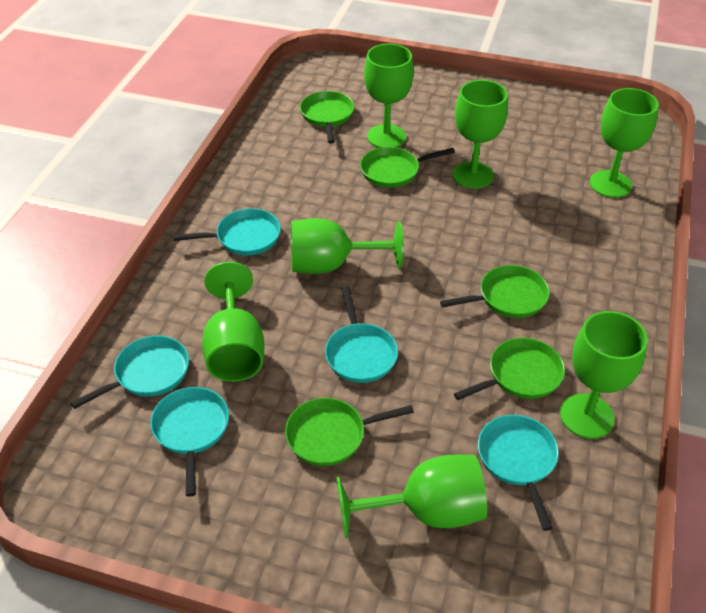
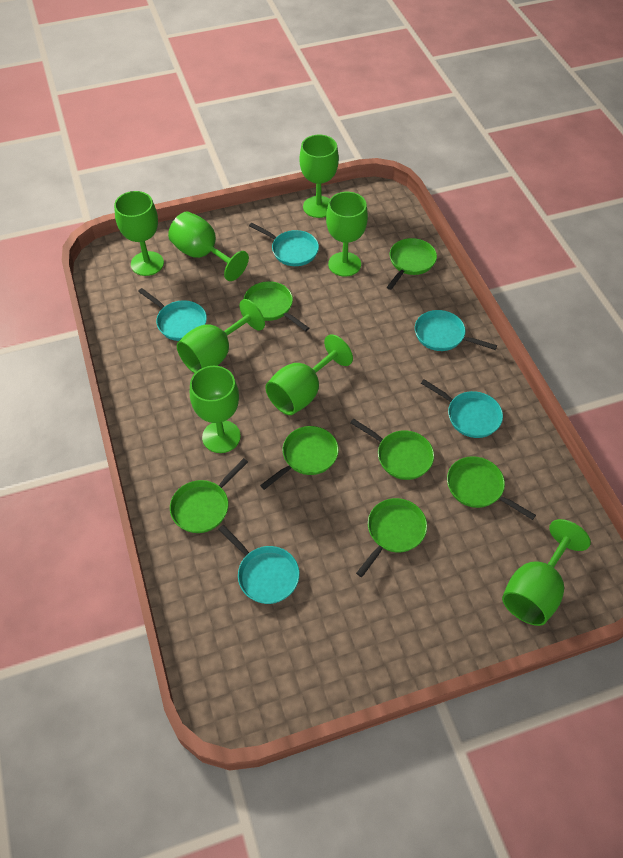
green goblet: [202,262,265,382] [291,218,404,274] [337,455,487,538] [364,44,414,148] [453,80,508,189] [560,311,648,439] [590,88,659,198] = 7 -> [114,191,164,276] [168,211,249,281] [177,299,265,373] [190,366,241,453] [265,334,353,415] [299,135,339,218] [326,192,368,277] [502,519,591,626] = 8
green pan: [285,398,414,466] [300,91,354,144] [360,147,455,188] [440,265,550,318] [454,338,565,400] = 5 -> [170,458,248,533] [244,281,309,331] [260,426,339,490] [350,419,434,480] [356,498,427,577] [387,238,437,290] [447,456,536,520] = 7

